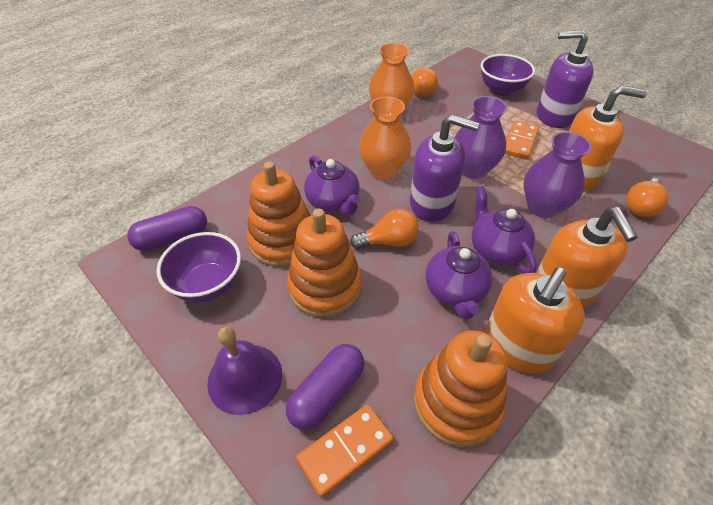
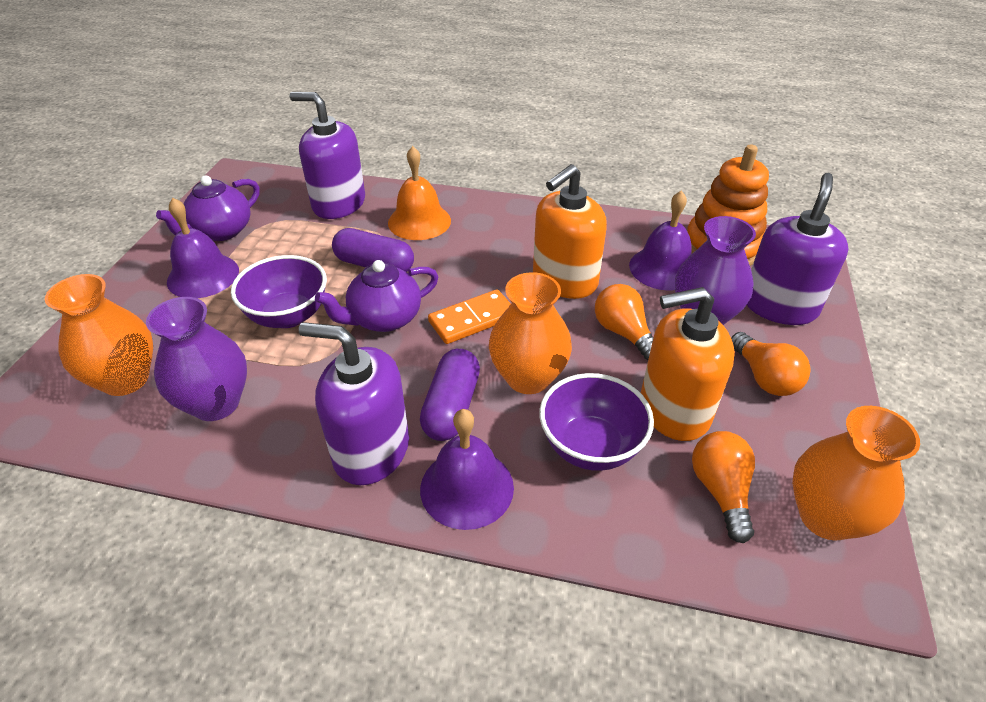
orange bell: none = 0 -> [388,146,451,240] = 1
orange domino: [296,404,393,497] [505,120,539,160] = 2 -> [428,289,511,344] = 1
orange soap dispenser: [485,267,585,373] [536,207,638,308] [569,86,647,191] = 3 -> [533,164,607,299] [641,287,735,441] = 2
orange stacking toy: [247,162,310,267] [287,209,362,318] [413,330,507,447] = 3 -> [687,145,769,266] = 1
orange vase: [359,96,411,179] [369,43,414,116] = 2 -> [45,274,153,396] [489,272,572,394] [792,406,920,541] = 3
purple bell: [207,327,282,415] = 1 -> [167,198,239,298] [420,409,514,530] [629,190,692,291] = 3
purple soap dispenser: [410,114,479,222] [537,30,594,128] = 2 -> [290,92,365,219] [299,322,409,485] [747,173,849,325] = 3
purple teapot: [304,155,360,215] [426,231,493,320] [472,186,537,273] = 3 -> [156,175,260,241] [315,260,438,332] = 2

